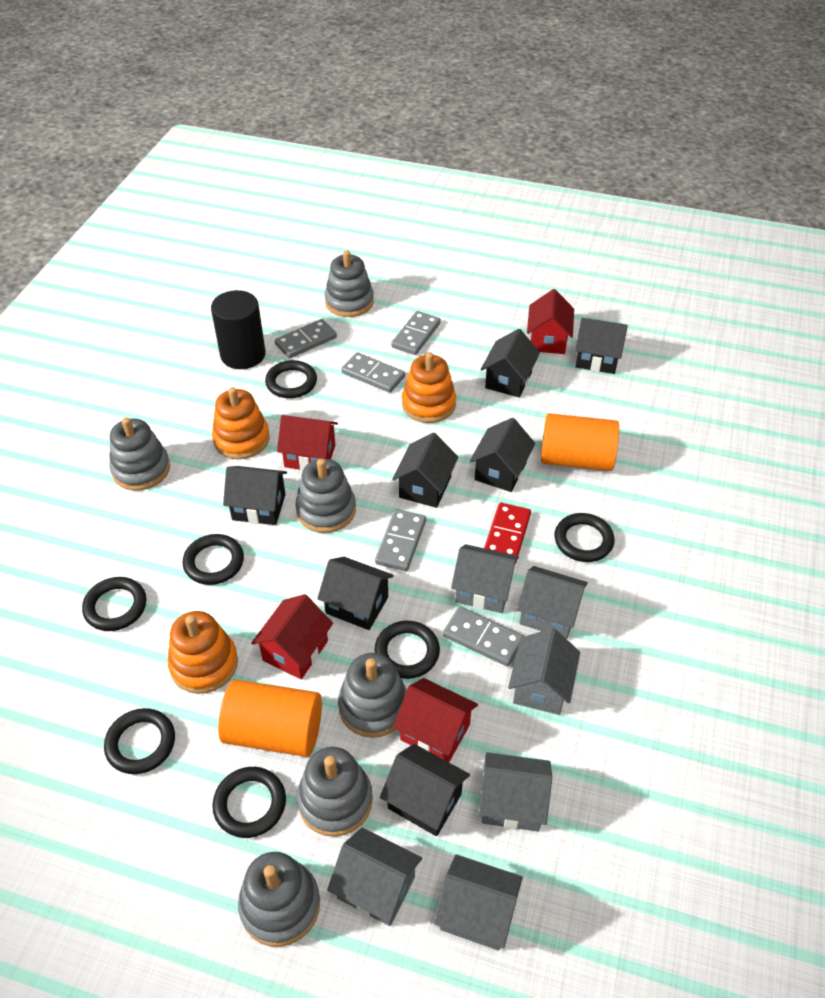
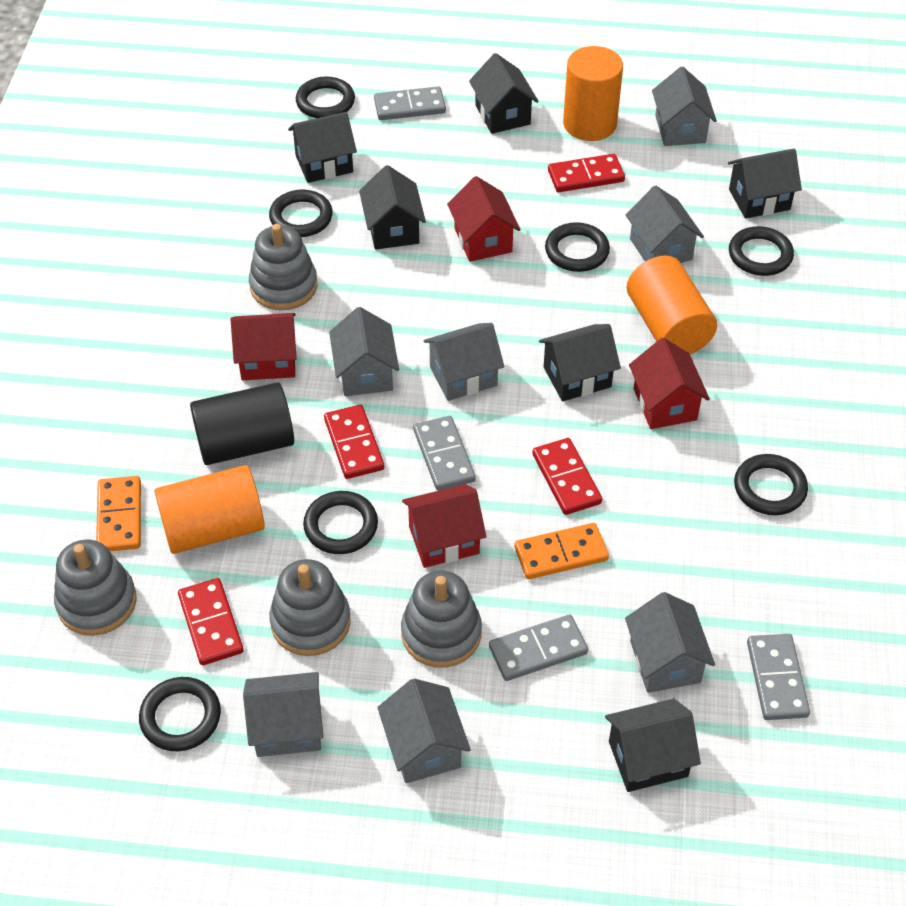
black house: [223,466,287,525] [317,557,394,630] [380,744,470,836] [392,433,458,508] [470,418,535,492] [481,329,540,397] [575,318,628,374] = 7 -> [288,112,357,183] [359,165,426,249] [469,53,539,134] [539,324,621,401] [605,699,701,792] [728,149,802,219] = 6
grey domino: [275,319,337,359] [341,352,405,393] [375,509,426,571] [391,311,441,355] [443,607,524,666] = 5 -> [374,86,446,120] [413,416,476,491] [489,615,588,681] [747,634,810,720] = 4
grey house: [327,827,422,926] [434,854,523,950] [451,544,519,613] [479,752,552,832] [508,628,580,715] [517,566,588,639] = 6 -> [243,672,324,757] [329,307,399,396] [377,679,471,783] [424,323,504,401] [625,592,715,693] [626,185,704,263] [652,67,717,146] = 7
grey stacking toy: [110,417,170,491] [238,852,320,947] [295,458,356,533] [297,747,373,837] [325,250,374,317] [338,653,407,738] = 6 -> [54,539,137,636] [249,224,317,310] [269,559,351,656] [401,571,482,668] = 4
orange cylinder: [218,679,322,757] [541,413,619,471] = 2 -> [155,465,265,554] [563,46,623,141] [627,255,717,355] = 3
orange domino: none = 0 -> [96,476,141,551] [514,523,609,579] = 2
orange stacking toy: [167,611,238,694] [212,387,270,459] [402,352,456,423] = 3 -> none = 0
red domino: [484,503,531,564] = 1 -> [178,578,244,665] [324,405,384,479] [532,438,602,515] [548,154,625,192] = 4

